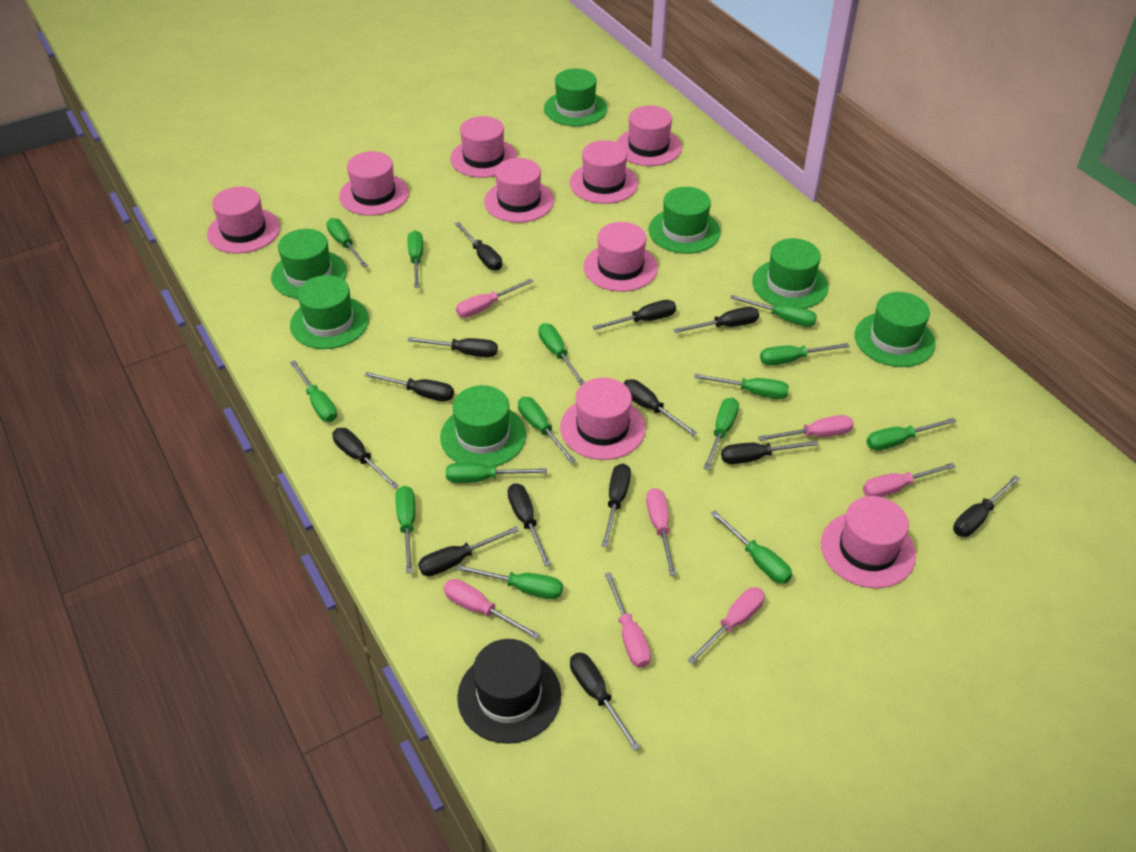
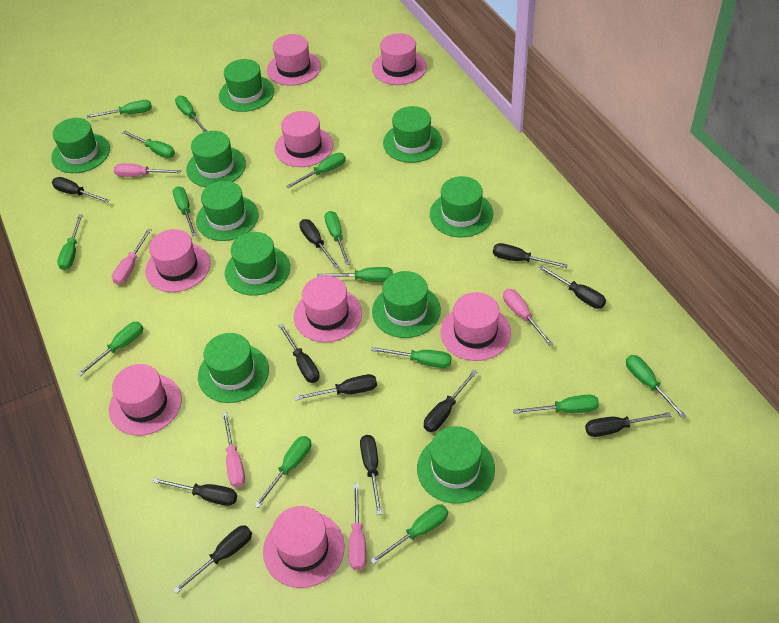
black hat: [457,639,561,744] = 1 -> none = 0
black screwdriver: [332,428,399,489] [364,372,454,402] [408,337,498,357] [418,526,519,576] [455,222,502,270] [508,483,551,566] [570,653,640,751] [592,300,676,330] [601,463,631,547] [623,379,697,436] [673,307,759,333] [721,440,819,464] [953,476,1020,537] = 13 -> [52,177,110,203] [153,478,237,506] [173,525,252,594] [278,323,320,383] [295,374,377,401] [299,219,339,269] [360,435,382,515] [424,370,477,432] [493,243,568,268] [539,265,606,309] [585,412,671,437] = 11
green hat: [271,229,347,299] [290,275,369,349] [440,385,526,467] [544,68,607,126] [649,187,721,254] [752,238,829,309] [855,292,936,367] = 7 -> [51,118,110,173] [186,131,246,187] [196,181,258,241] [198,333,269,403] [219,59,274,112] [225,232,290,296] [372,271,441,338] [383,106,442,163] [417,426,495,504] [430,176,493,238] = 10
pink hat: [207,187,280,254] [339,151,409,216] [450,116,517,178] [484,158,554,223] [560,378,646,460] [570,140,638,204] [584,222,658,292] [617,105,682,166] [821,496,916,588] = 9 -> [109,364,182,436] [145,229,210,292] [263,506,345,588] [267,34,321,86] [275,111,333,167] [294,275,362,342] [372,33,427,85] [440,292,511,361] = 8
pink screwdriver: [443,579,540,639] [456,279,534,318] [605,572,651,668] [646,488,676,576] [687,587,765,664] [758,415,854,441] [863,463,956,497] = 7 -> [112,229,151,285] [114,163,181,177] [222,412,245,487] [349,484,366,570] [503,289,553,346] = 5

